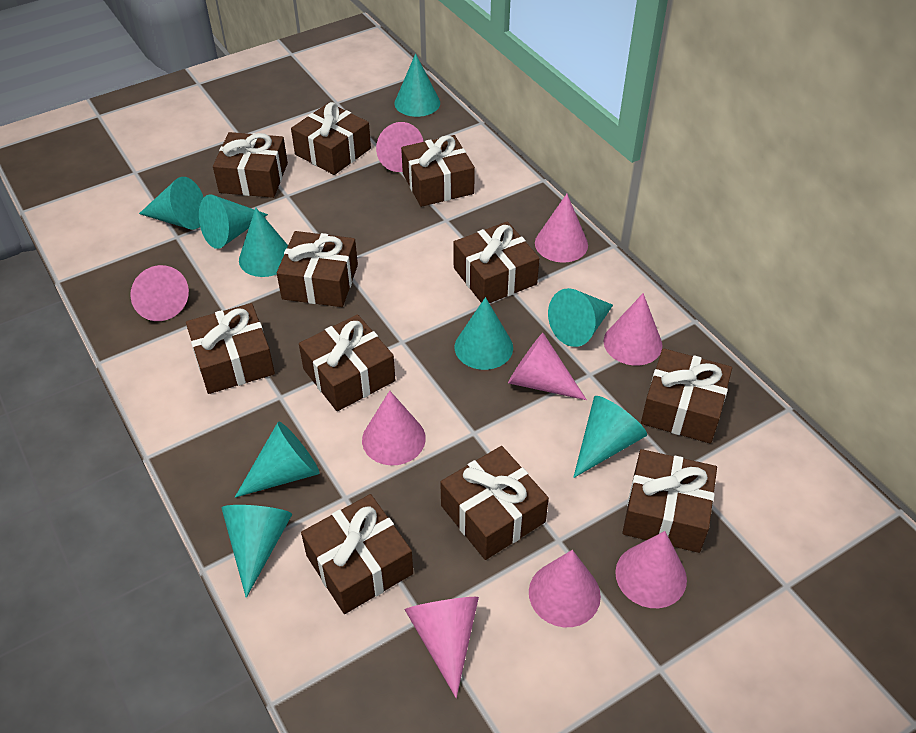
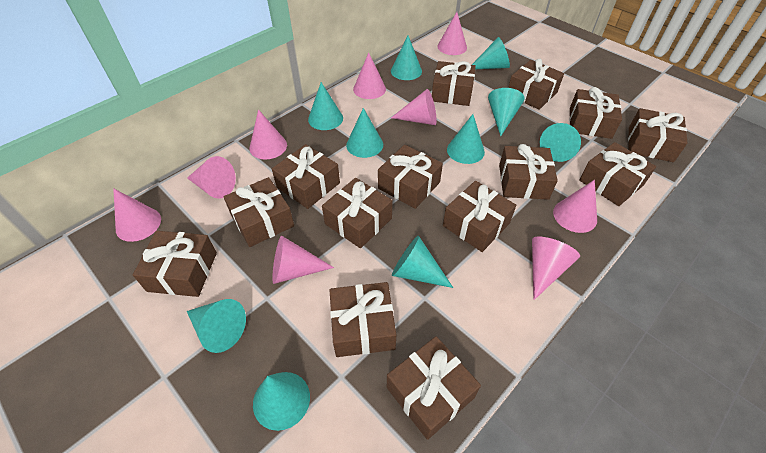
brown gift: [186,303,275,394] [213,132,288,198] [277,231,358,307] [291,102,371,175] [299,314,395,411] [301,494,413,614] [401,135,475,207] [440,446,549,560] [454,221,539,303] [622,449,717,553] [641,348,732,444] = 11 -> [133,231,217,297] [223,177,294,247] [272,144,340,209] [322,178,392,248] [330,282,396,357] [378,145,443,209] [387,336,481,440] [432,61,476,106] [443,181,516,252] [499,144,558,200] [508,59,564,110] [570,87,622,139] [579,142,656,206] [628,108,687,162] = 14
turquoise cone: [139,177,204,230] [199,194,268,249] [221,505,292,598] [235,421,320,497] [239,208,288,277] [394,53,440,117] [455,297,513,370] [548,288,613,347] [573,396,647,478] = 9 -> [187,299,246,353] [253,372,310,431] [308,82,343,130] [346,108,383,158] [391,35,422,80] [392,236,453,288] [447,114,485,164] [472,37,510,69] [488,88,525,136] [540,123,581,162] = 10

